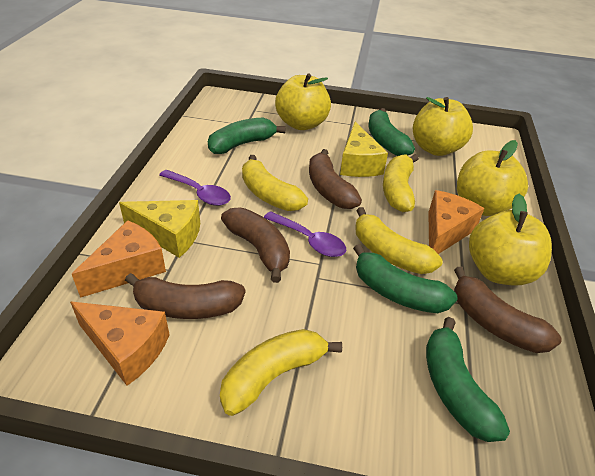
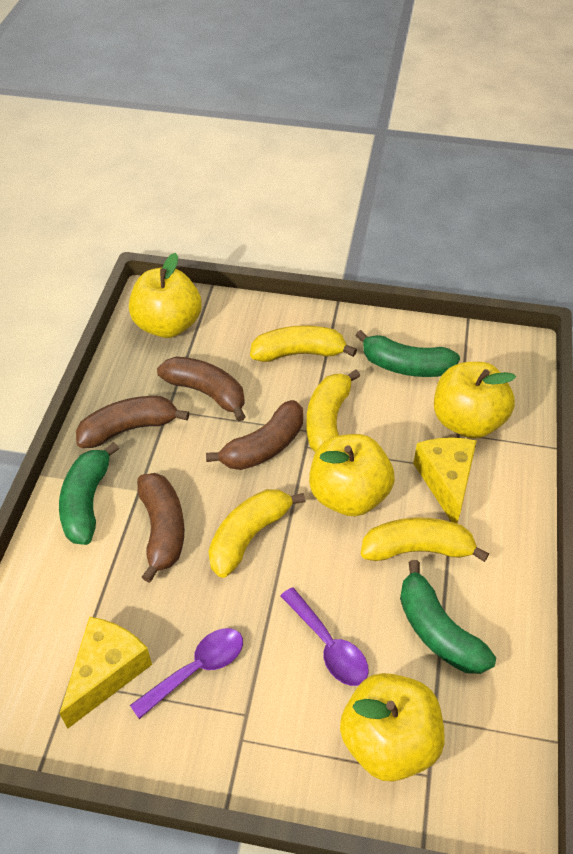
green banana: [208,118,286,154] [353,244,458,313] [369,108,415,156] [426,317,510,442] = 4 -> [59,442,119,545] [355,330,460,377] [400,560,496,674] = 3
orange cheese: [70,302,170,386] [72,220,166,298] [428,190,484,254] = 3 -> none = 0

